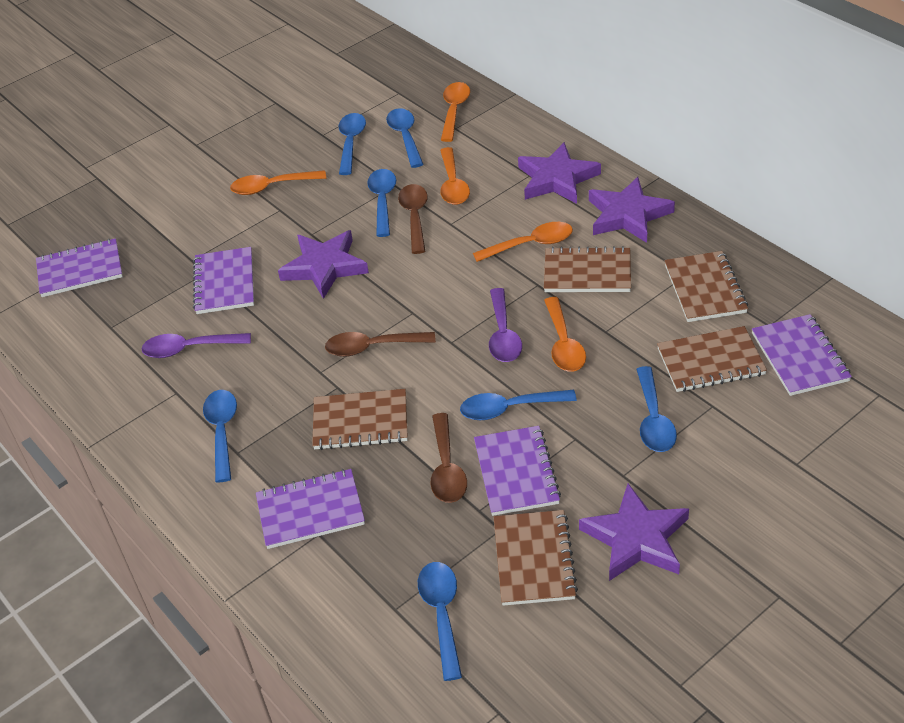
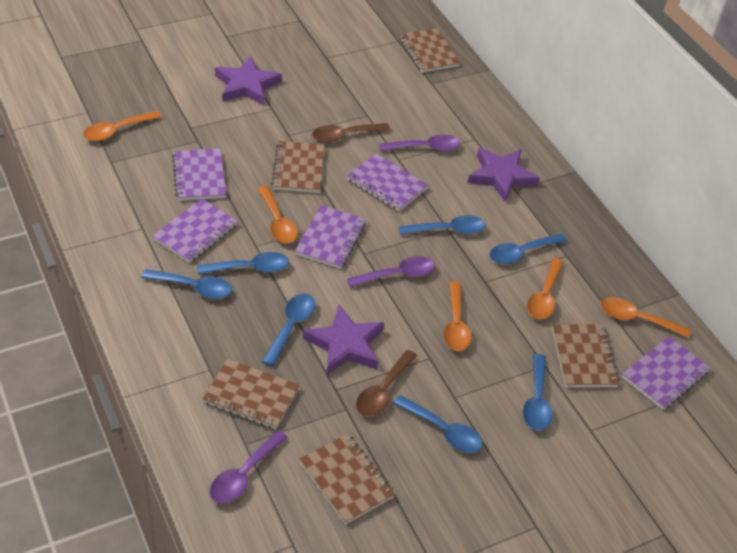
brown spoon: [325,332,436,357] [398,184,428,254] [431,413,467,503] = 3 -> [312,123,390,143] [356,350,417,416] = 2
purple spoon: [141,333,251,358] [489,288,522,362] = 2 -> [210,430,288,503] [347,256,435,288] [380,134,460,152] = 3
purple star: [278,230,369,299] [518,142,601,204] [579,483,689,581] [589,177,675,243] = 4 -> [215,56,282,105] [303,305,384,375] [468,148,540,203] = 3

